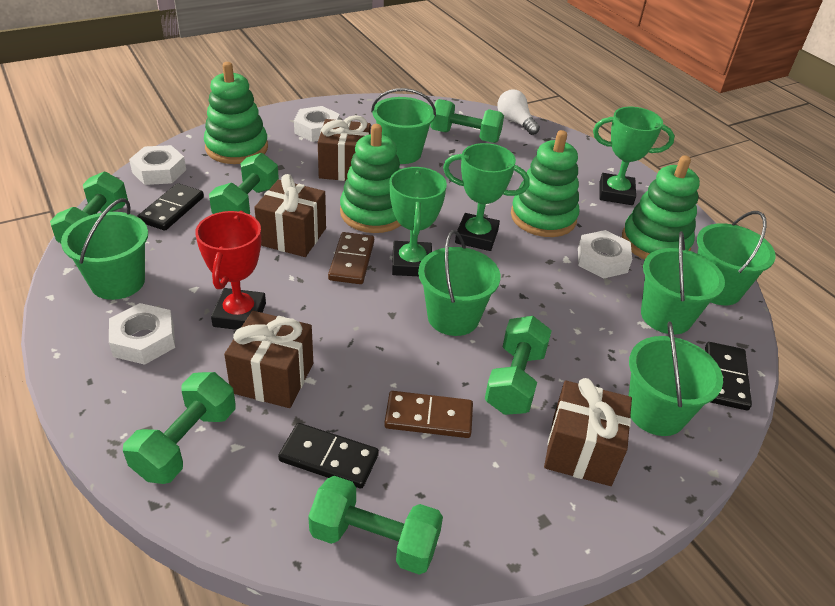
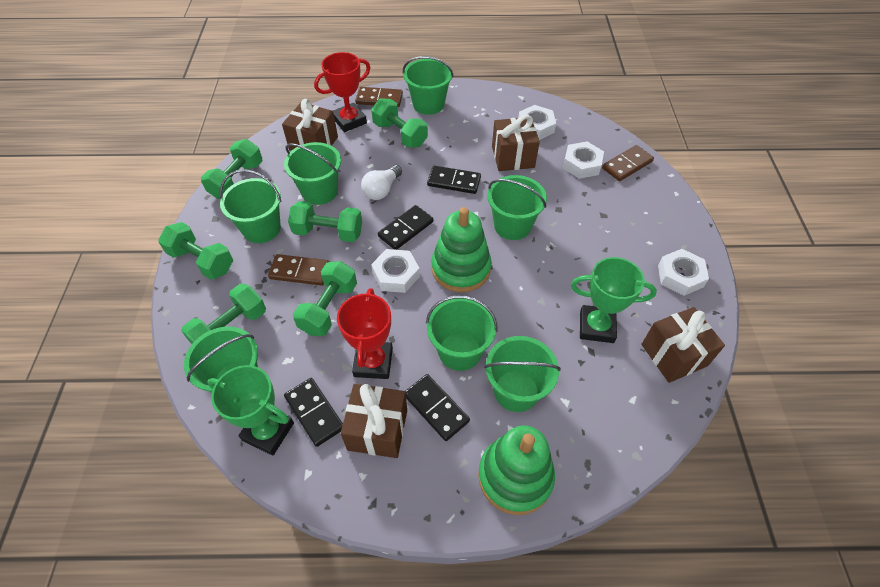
black domino: [137,183,204,231] [278,423,379,488] [705,342,752,410] = 3 -> [284,378,343,447] [378,205,434,250] [405,374,470,441] [427,166,481,194] = 4
brown domino: [328,232,374,284] [384,391,473,438] = 2 -> [268,254,330,286] [355,87,403,107] [602,145,654,181] = 3
green bucket: [61,198,148,300] [371,88,436,164] [418,230,500,336] [629,321,723,436] [641,231,725,334] [697,211,776,305] = 6 -> [184,327,258,393] [220,169,282,243] [284,142,341,205] [403,56,454,115] [426,295,497,371] [484,336,561,412] [487,175,547,240] = 7
green stacking toy: [204,62,268,164] [340,124,401,233] [511,130,579,237] [622,155,700,260] = 4 -> [431,207,492,292] [478,426,555,515] = 2
green trophy: [389,167,447,276] [443,143,530,251] [593,107,675,205] = 3 -> [207,365,294,456] [571,257,657,343] = 2
red trophy: [195,211,266,330] = 1 -> [314,52,371,132] [337,288,393,379] = 2

